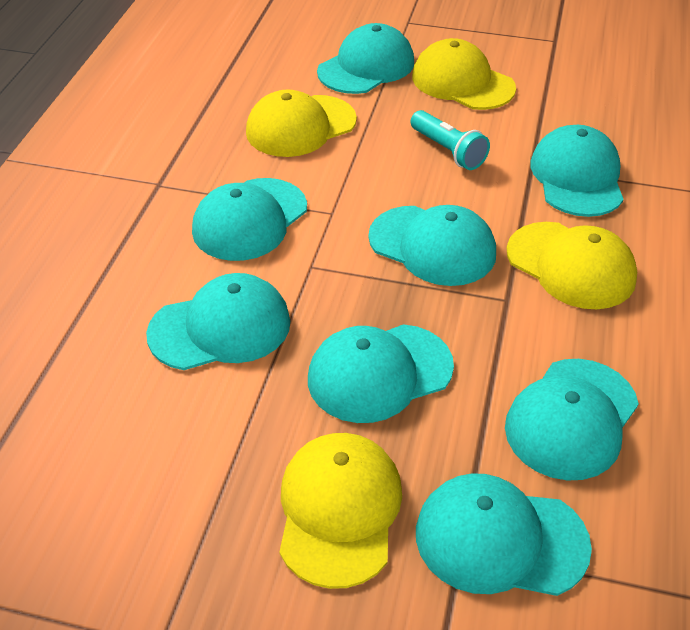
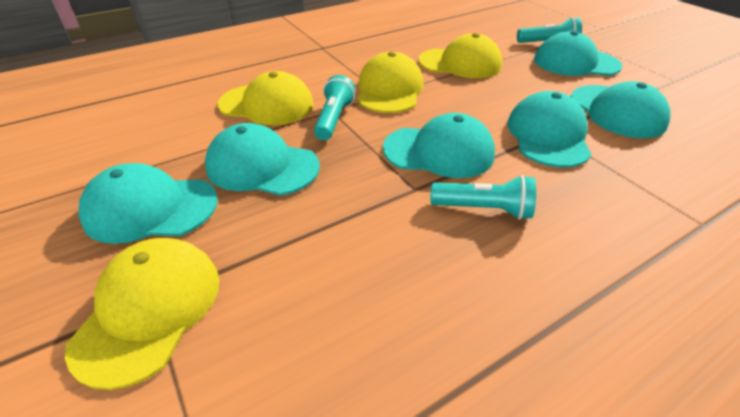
turquoise cap: [146,273,290,370] [192,178,307,261] [308,324,454,423] [317,23,414,94] [368,205,496,286] [416,473,592,596] [505,359,639,481] [531,125,624,217] = 8 -> [79,163,218,244] [205,123,320,196] [383,113,495,178] [507,91,592,167] [534,31,622,76] [571,81,670,138] = 6
turquoise flashlight: [410,110,490,170] = 1 -> [314,75,356,140] [430,175,536,219] [517,17,582,43] = 3

